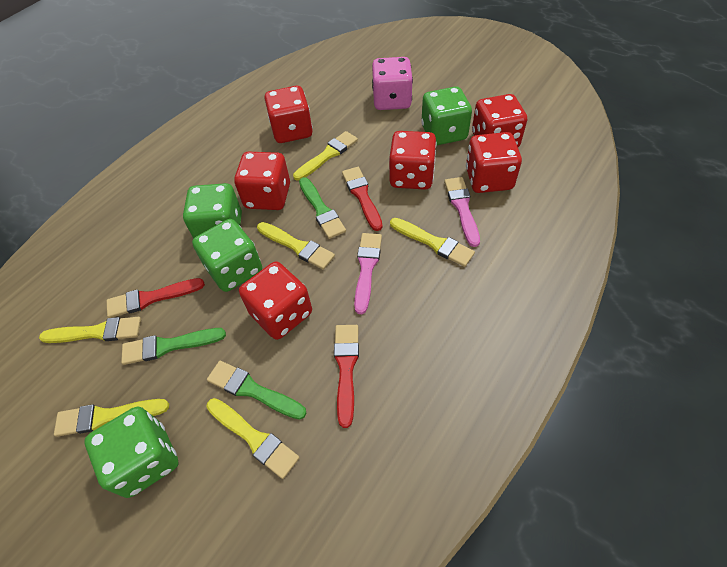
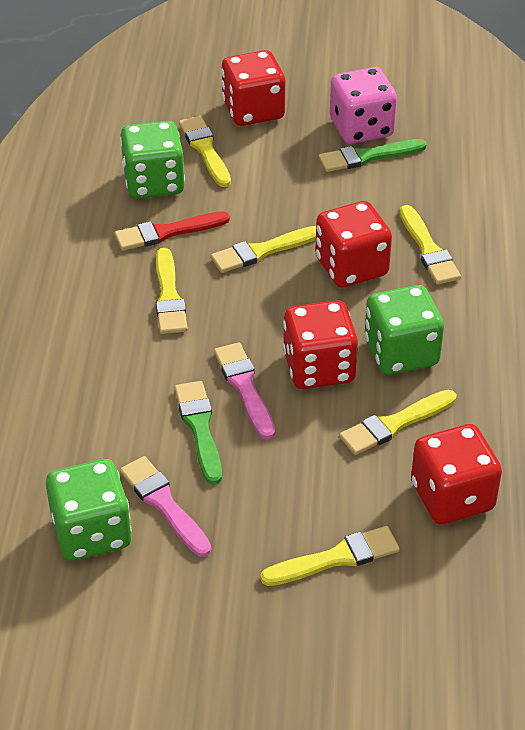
green brush: [121,328,226,365] [207,361,307,420] [299,177,346,239] = 3 -> [175,381,222,485] [319,139,427,172] = 2
green dice: [85,407,179,498] [183,183,242,239] [192,219,262,292] [421,86,472,145] = 4 -> [46,459,132,561] [120,121,185,199] [365,285,444,375] = 3
red brush: [107,278,205,318] [334,325,359,428] [342,167,383,231] = 3 -> [115,211,230,251] = 1
red dice: [234,151,290,210] [239,262,312,340] [264,86,313,143] [389,131,437,190] [466,132,522,193] [472,94,527,147] = 6 -> [221,50,285,126] [283,300,358,389] [315,201,392,288] [411,424,502,524] = 4

